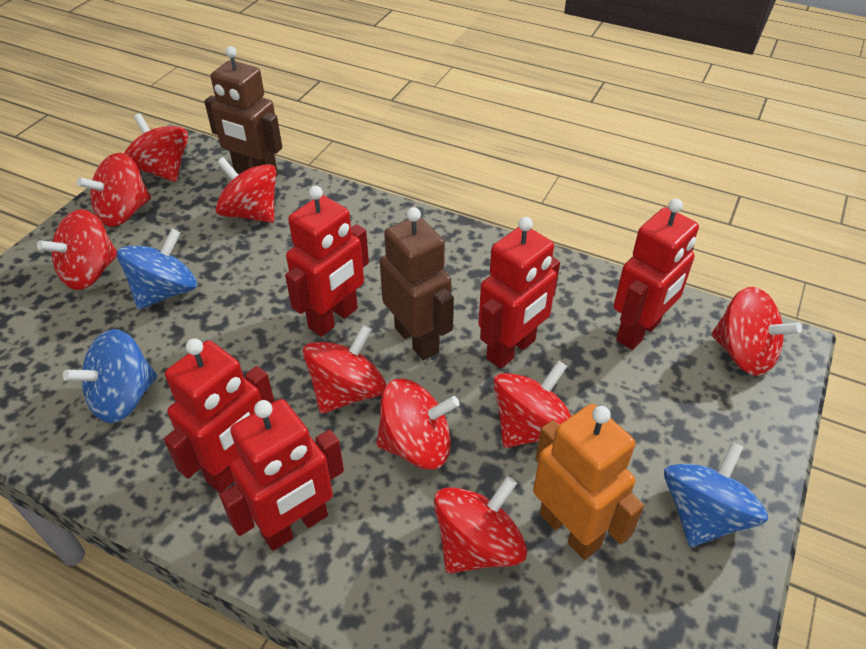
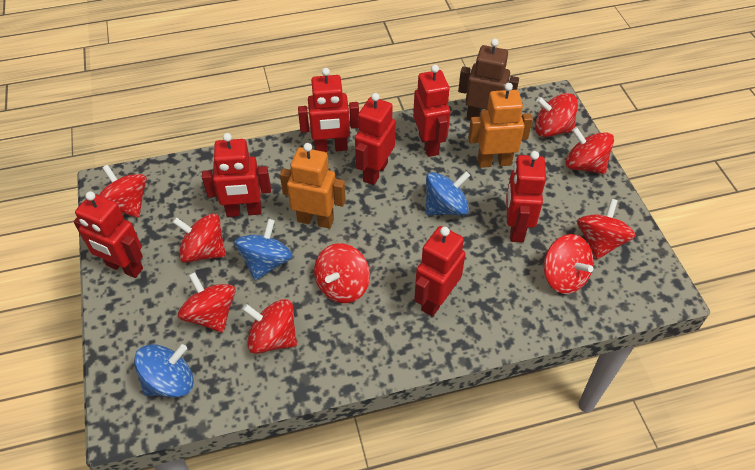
brown robot: [204,46,282,177] [380,207,454,360] = 2 -> [458,39,519,121] = 1
orange robot: [533,404,644,560] = 1 -> [280,143,346,229] [468,83,533,168] = 2
red robot: [164,338,275,493] [219,399,344,551] [285,186,369,337] [478,217,560,369] [613,199,699,350] = 5 -> [74,191,143,278] [202,133,271,217] [298,68,359,152] [355,93,396,185] [413,65,450,157] [414,226,465,317] [506,151,546,243] = 7

